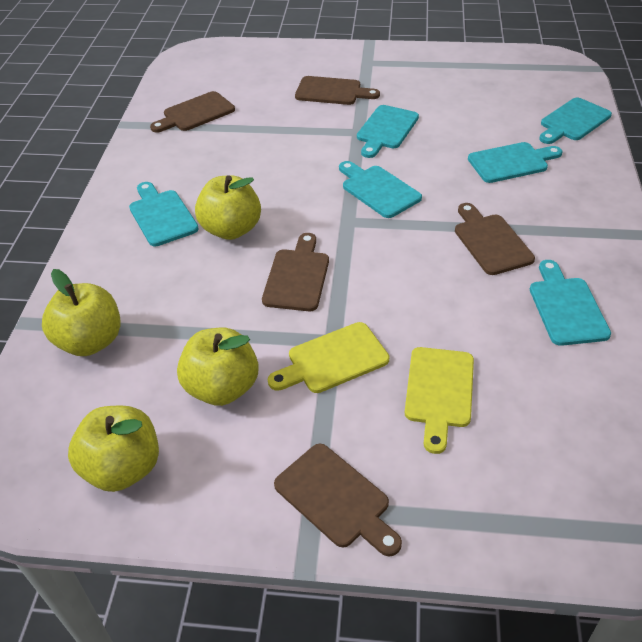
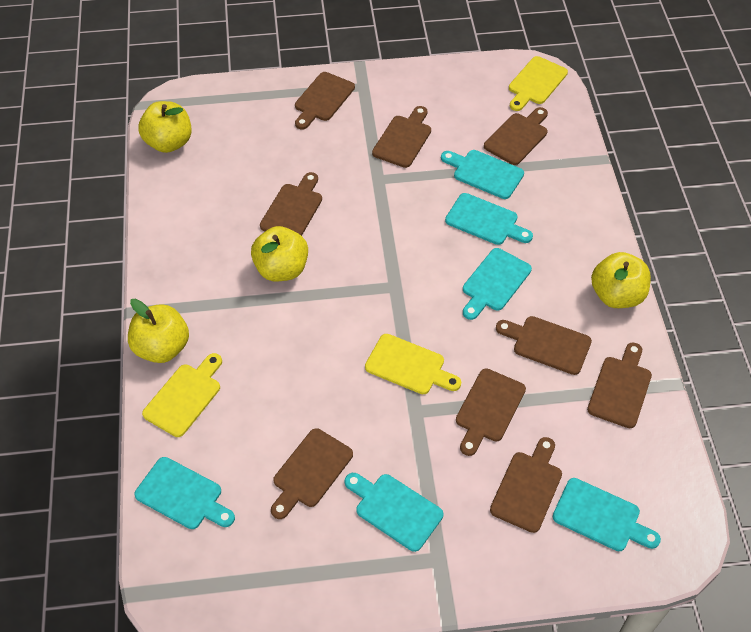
brown cutting board: [150,91,235,133] [262,233,329,311] [274,444,402,557] [295,76,380,105] [455,203,535,275] = 5 -> [260,172,322,236] [271,428,353,519] [295,72,355,130] [372,106,431,168] [456,368,526,456] [484,107,548,165] [490,437,562,533] [496,316,592,375] [587,343,652,428] = 9
yellow cutting board: [268,322,390,393] [405,347,474,454] = 2 -> [142,353,222,437] [365,334,461,394] [509,56,568,111] = 3

